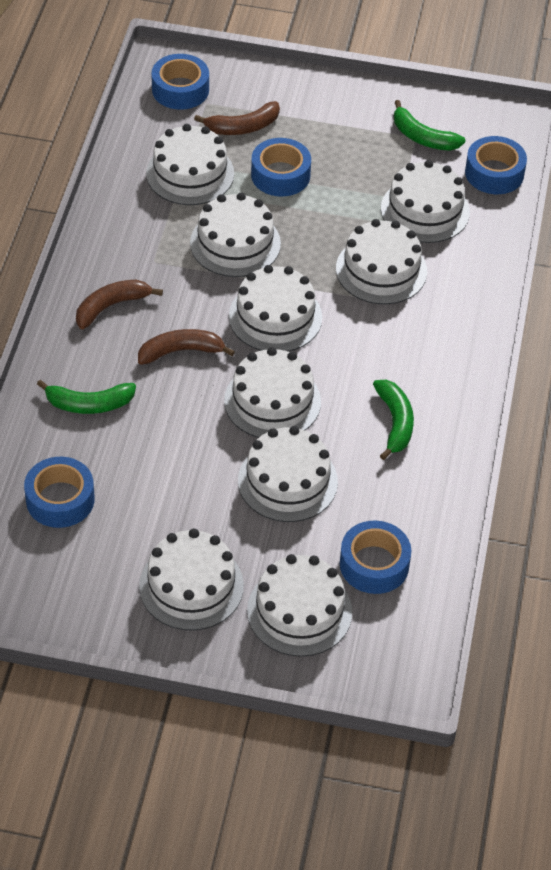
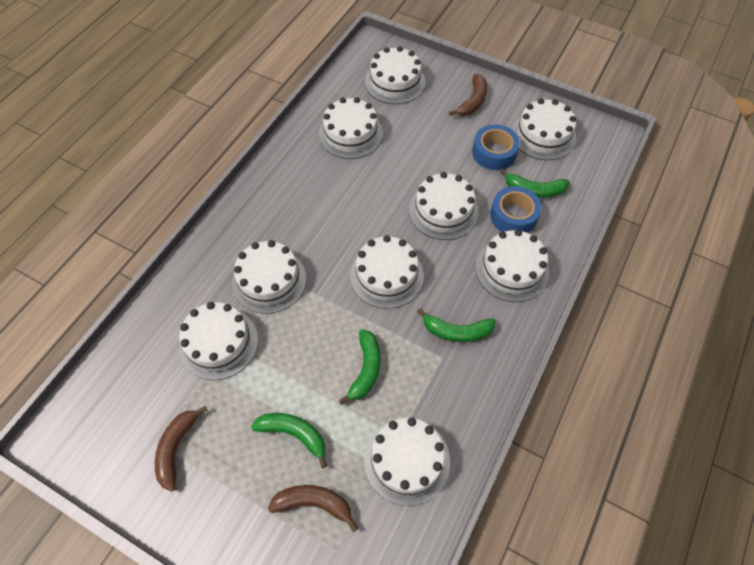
blue tape: [24,457,95,528] [151,54,209,110] [251,138,311,197] [340,521,411,594] [465,136,527,194] = 5 -> [472,124,520,170] [490,186,542,233] = 2
green banana: [37,380,136,414] [373,380,414,460] [394,100,465,151] = 3 -> [251,413,327,468] [339,329,381,405] [417,308,496,342] [500,169,569,198] = 4

